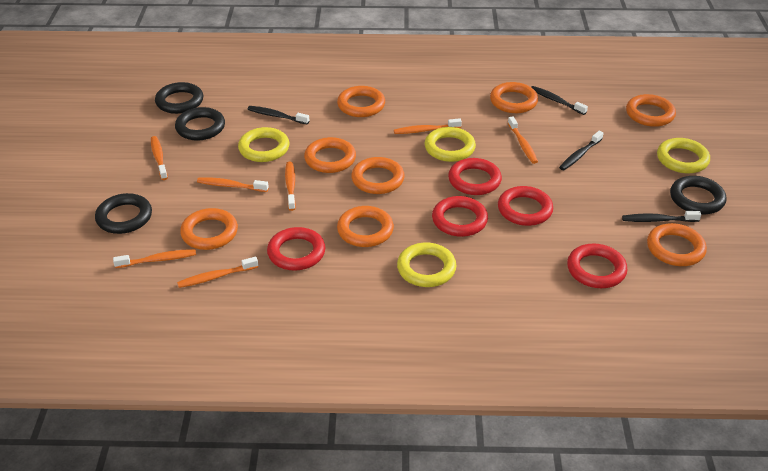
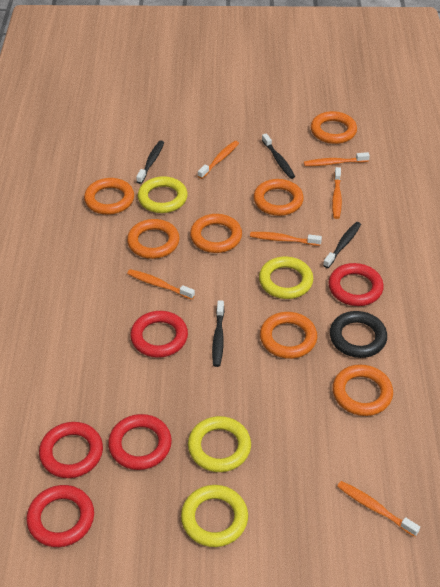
black ring: [95,193,152,234] [155,82,203,114] [175,107,225,141] [670,176,727,214] = 4 -> [330,311,387,358] = 1
orange ring: [180,208,238,250] [304,137,356,173] [337,86,385,117] [337,206,394,247] [351,157,405,194] [490,82,538,113] [626,94,676,127] [647,223,707,266] = 8 -> [84,178,134,215] [127,219,180,259] [190,214,242,253] [253,179,304,216] [260,312,317,359] [311,111,357,144] [333,364,393,416] = 7
orange toothbrush: [113,249,196,268] [151,136,168,180] [177,257,258,288] [197,177,269,192] [285,162,296,211] [394,118,462,134] [508,116,538,164] = 7 -> [127,269,195,300] [198,141,239,179] [250,232,322,246] [304,152,370,166] [332,167,342,219] [337,481,420,537] = 6

